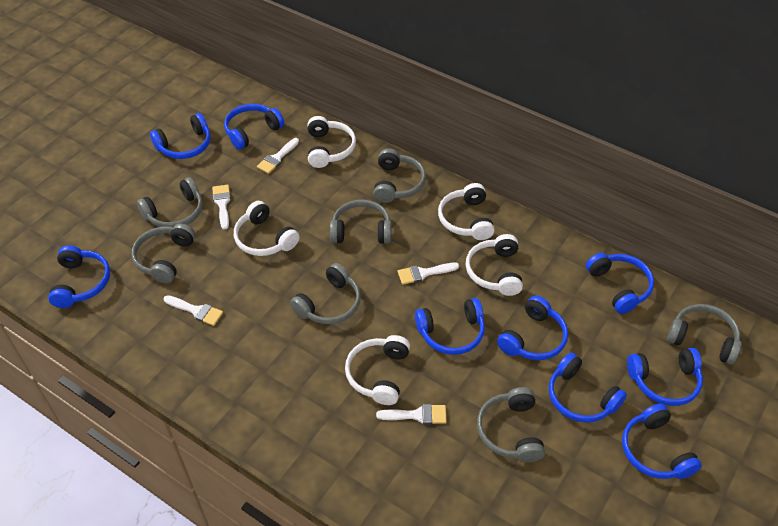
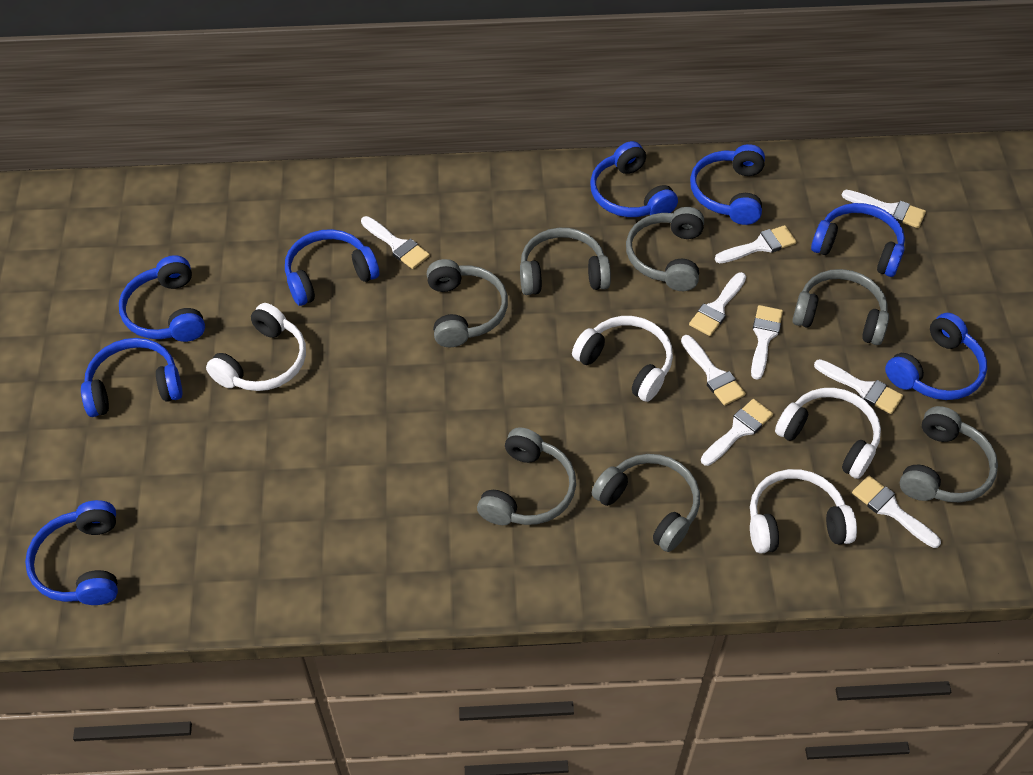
blue headphones: [48,245,110,308] [150,113,211,159] [224,104,284,150] [415,298,485,355] [497,295,568,360] [549,353,627,423] [586,253,654,314] [622,403,702,479] [627,348,703,406] = 9 -> [25,500,118,605] [81,338,183,417] [119,255,205,342] [285,229,379,306] [590,141,678,217] [690,144,765,225] [811,203,905,277] [885,313,987,400] = 8
white brush: [164,295,223,326] [212,185,231,230] [257,138,299,174] [376,404,447,424] [398,262,459,285] = 5 -> [361,216,430,269] [681,335,746,406] [689,272,746,336] [701,399,773,466] [715,225,796,264] [751,305,783,380] [814,359,903,414] [842,190,926,228] [852,476,941,548] = 9
white headphones: [234,201,300,256] [308,116,356,168] [345,335,410,405] [438,183,495,240] [466,234,523,296] = 5 -> [206,303,306,391] [572,316,673,402] [750,469,857,554] [775,388,881,479] = 4

